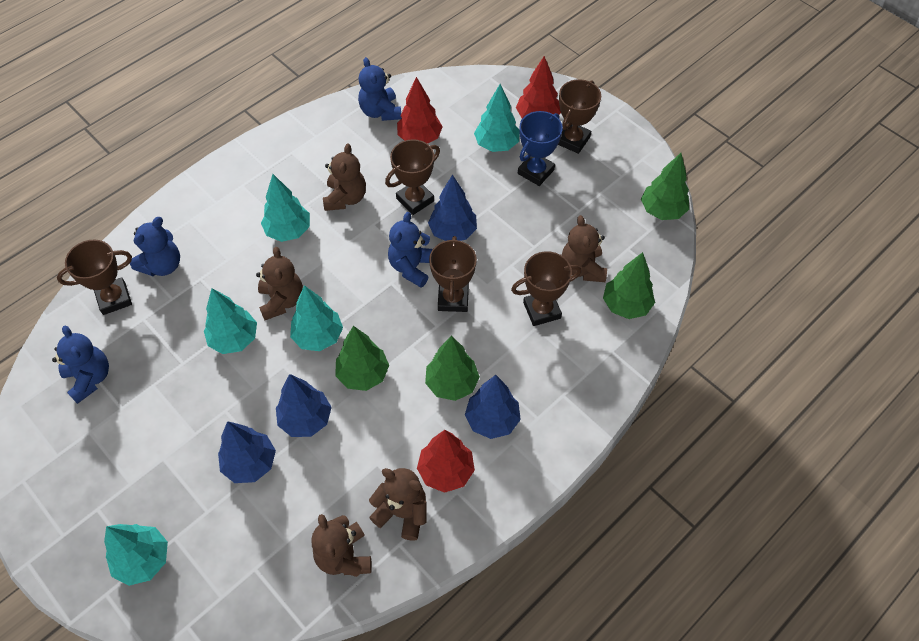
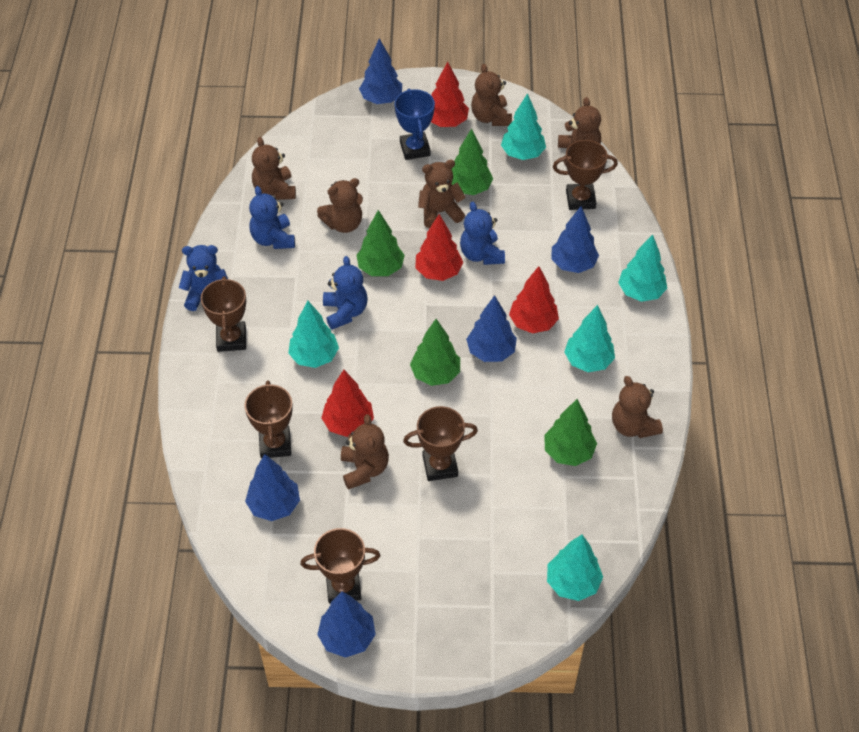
blue tree: [218,421,276,483] [276,374,332,437] [428,174,477,241] [465,375,521,439] = 4 -> [245,454,300,521] [317,591,376,658] [359,38,402,104] [466,295,517,362] [552,206,599,273] = 5
brown teddy bear: [256,247,303,320] [311,514,372,577] [323,144,366,211] [369,468,426,541] [562,215,607,282] = 5 -> [252,137,296,200] [317,178,363,233] [341,414,389,490] [418,160,466,228] [471,64,512,126] [558,97,601,166] [612,376,663,438] = 7
red tree: [397,77,443,144] [417,430,475,493] [516,56,561,119] = 3 -> [322,370,374,437] [415,214,463,281] [431,62,469,127] [509,266,559,333] = 4

